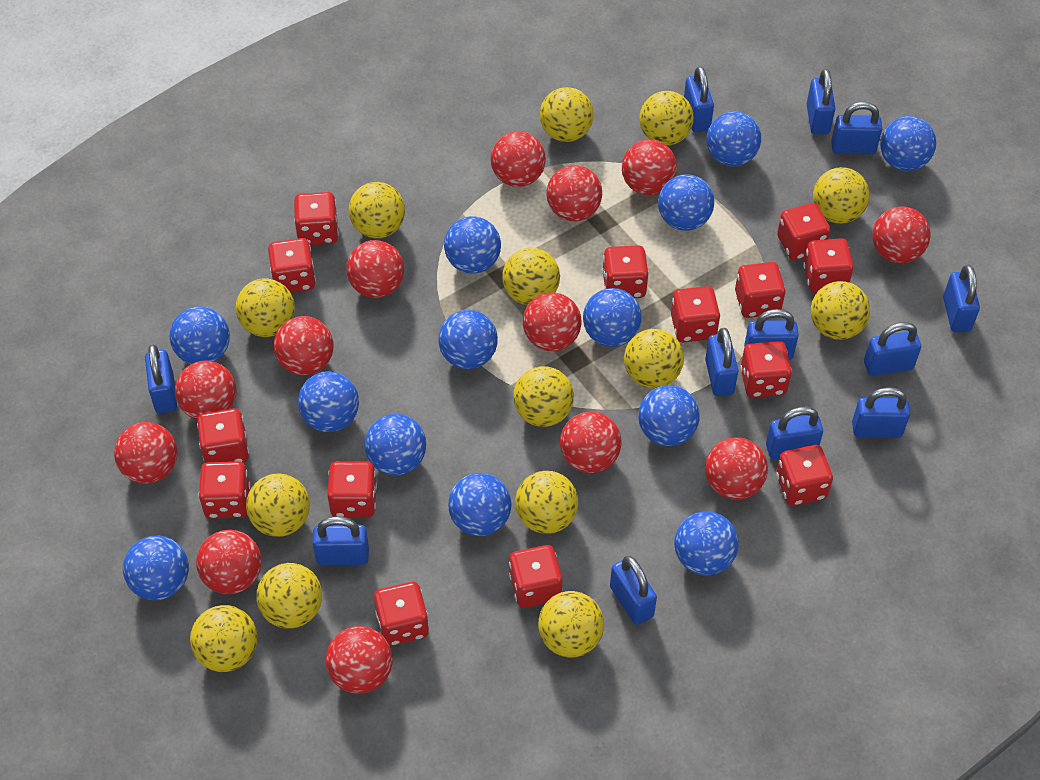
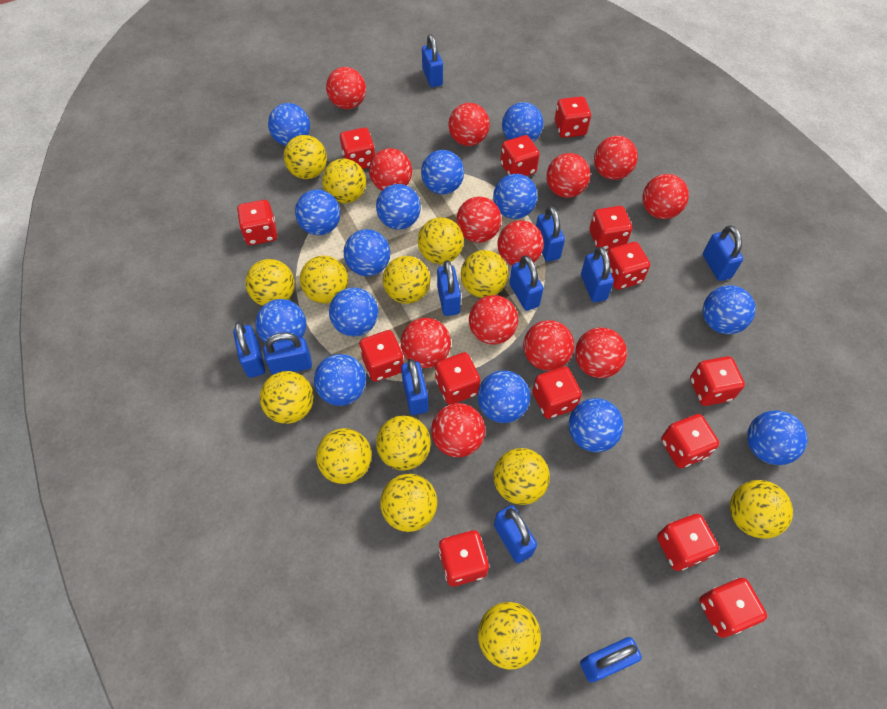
blue ball: [123,535,189,601] [170,307,230,364] [298,371,359,432] [364,414,426,476] [438,310,498,369] [444,216,501,274] [448,473,511,536] [583,288,642,347] [639,385,699,446] [658,174,714,231] [674,511,739,576] [707,111,761,167] [880,116,936,171] = 13 -> [255,299,306,343] [268,103,310,146] [295,189,341,235] [314,354,366,406] [329,287,378,337] [344,229,390,276] [376,184,421,230] [421,150,464,194] [478,370,530,423] [493,174,538,219] [502,102,543,142] [569,398,624,452] [703,285,756,334] [747,410,807,465] = 14
blue padlock: [145,344,177,413] [312,516,369,565] [610,556,657,625] [684,66,714,132] [705,328,738,396] [744,309,799,360] [766,407,823,460] [807,69,835,135] [831,102,882,154] [852,387,910,438] [864,322,921,376] [943,265,980,333] = 12 -> [233,322,265,378] [263,332,312,375] [401,359,429,415] [422,34,443,87] [437,260,461,316] [494,505,537,563] [510,255,543,311] [536,206,565,262] [580,637,642,683] [581,247,614,302] [703,225,743,281] = 11

